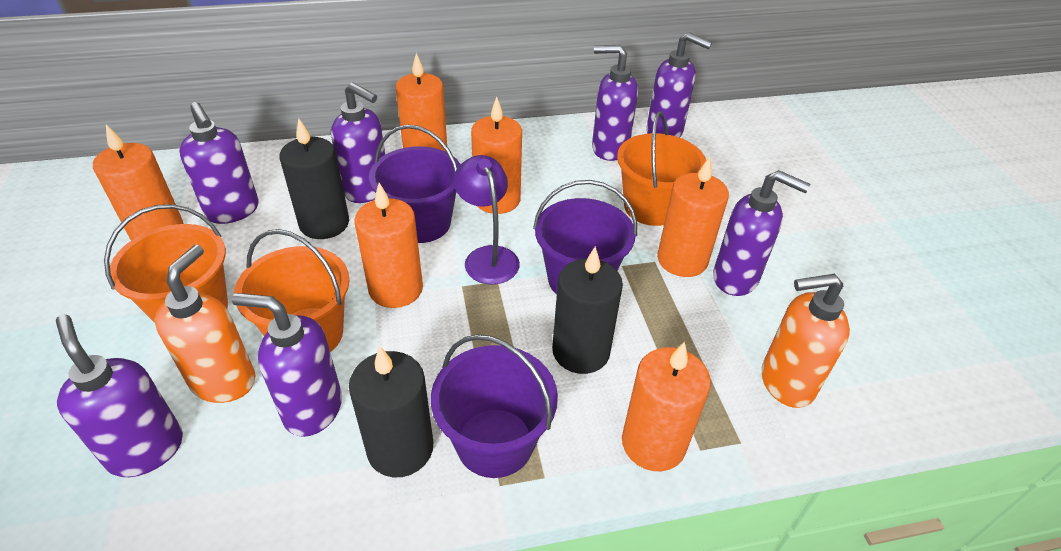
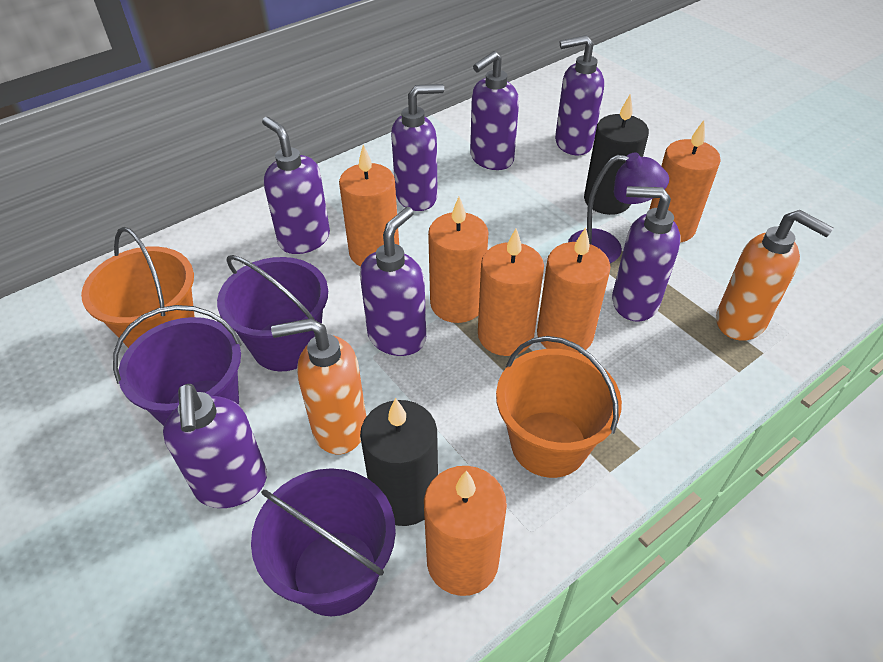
black candle: [279,118,349,239] [349,346,433,477] [552,246,623,374] = 3 -> [360,398,438,526] [584,94,649,215] = 2
orange bucket: [104,204,228,323] [234,229,349,352] [617,111,706,226] = 3 -> [81,227,195,348] [496,336,622,478] = 2

